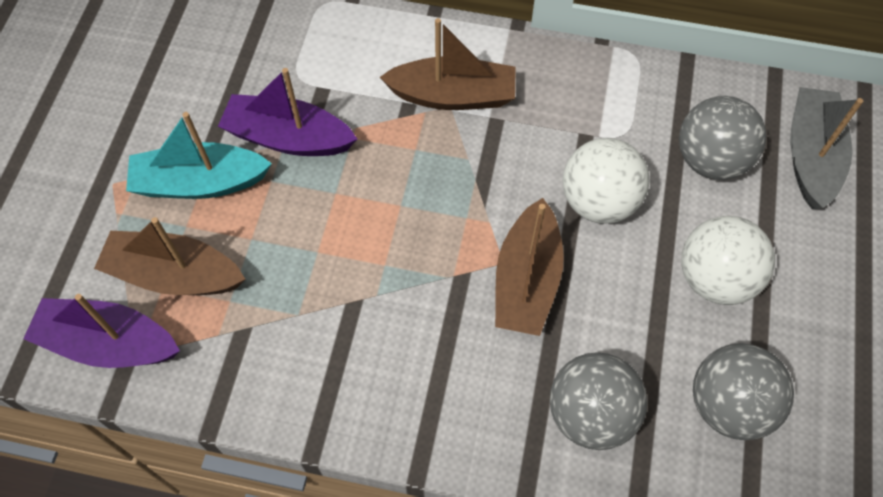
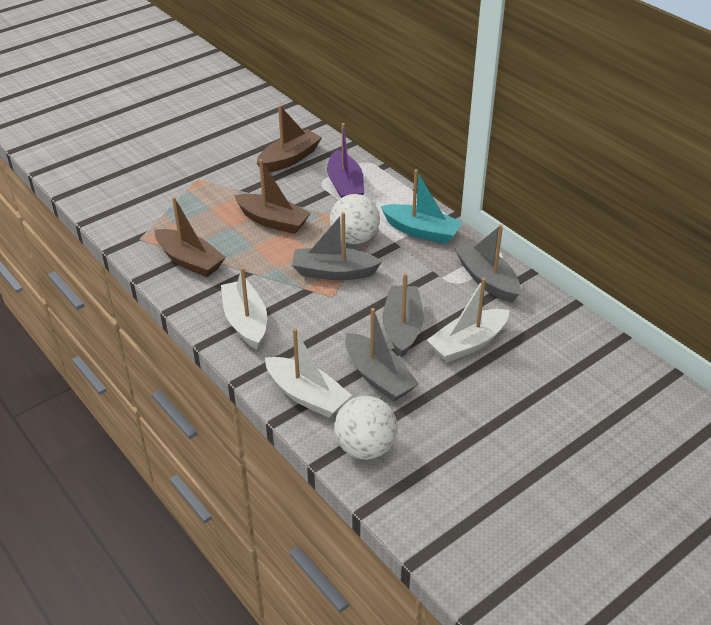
grey ball: [550,352,648,450] [679,96,766,180] [693,343,794,440] = 3 -> none = 0
grey boat: [790,87,863,209] = 1 -> [292,212,382,280] [345,308,419,402] [383,273,424,358] [455,224,521,303] = 4
purple boat: [23,294,180,368] [218,68,357,156] = 2 -> [327,123,364,198] = 1
white boat: none = 0 -> [221,267,267,350] [265,328,352,418] [427,278,509,363] = 3

